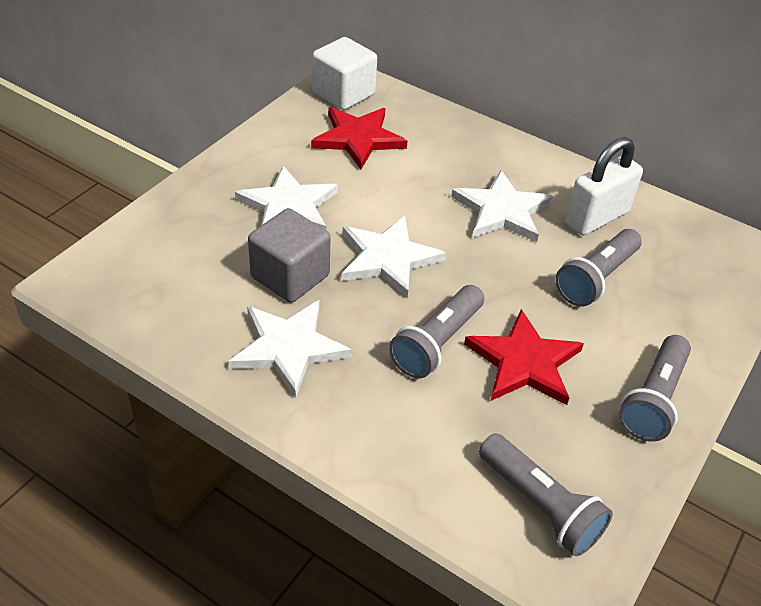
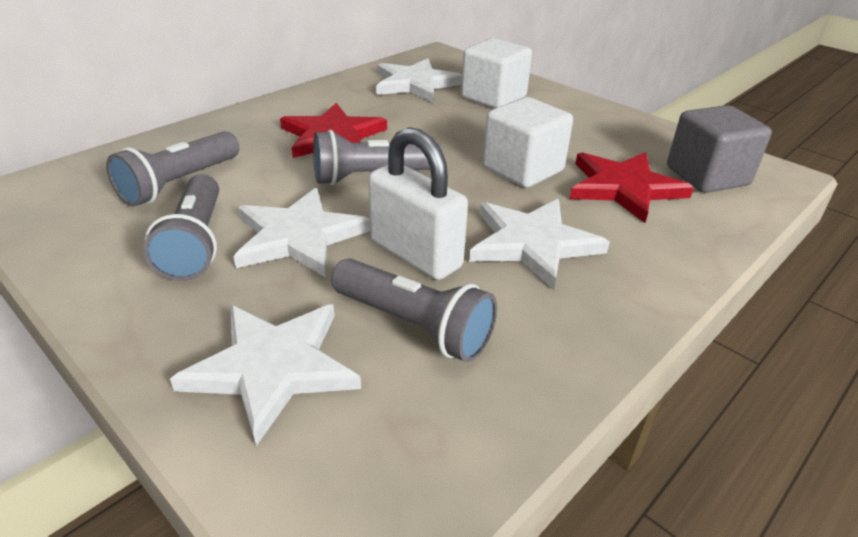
white cube: [312,37,377,110] = 1 -> [461,38,532,109] [483,97,573,188] = 2

